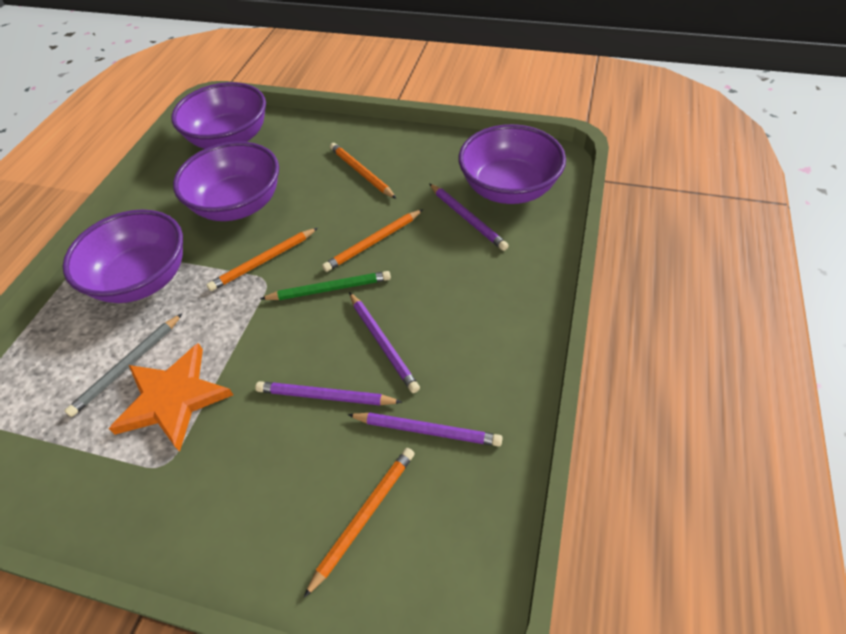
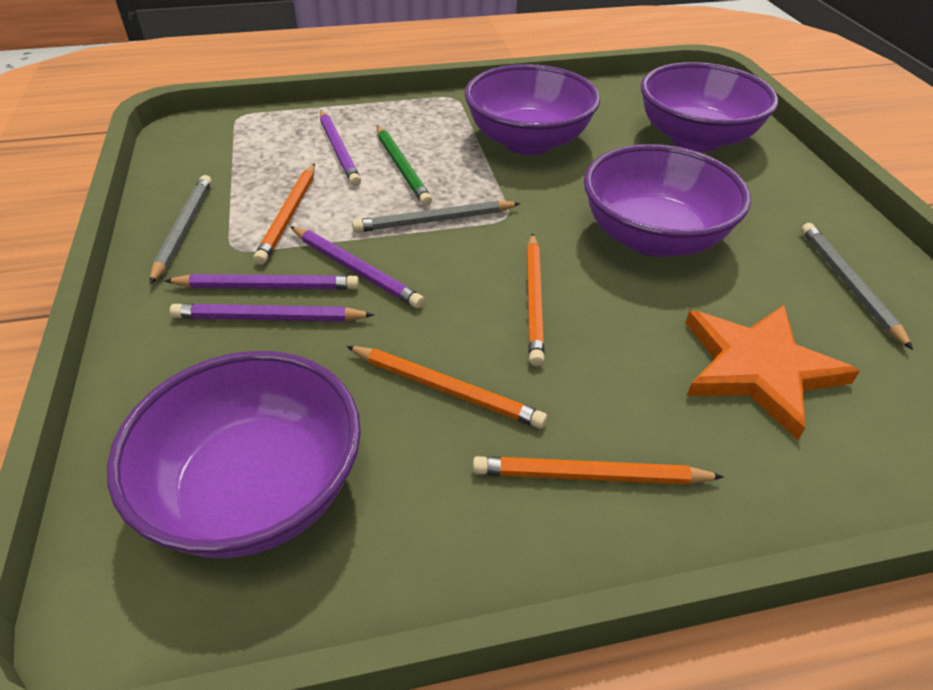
grey pencil: [65,313,183,417] = 1 -> [150,175,212,284] [352,200,521,233] [801,223,913,350] = 3

